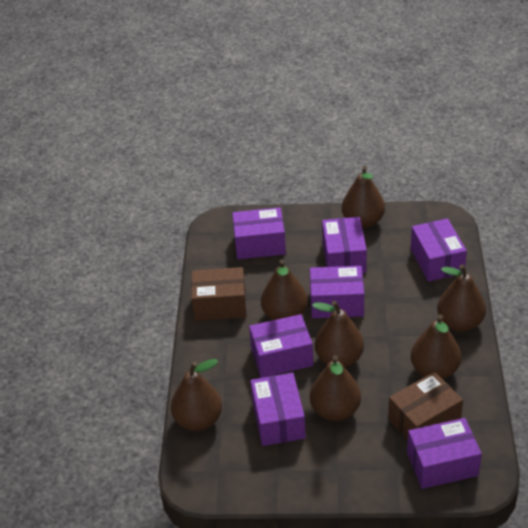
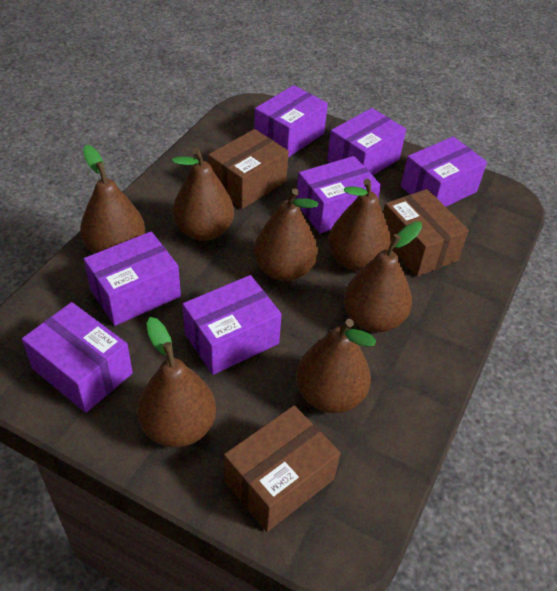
brown box: [191,267,246,321] [388,372,463,440] = 2 -> [208,129,289,209] [224,405,340,532] [383,189,469,277] = 3

